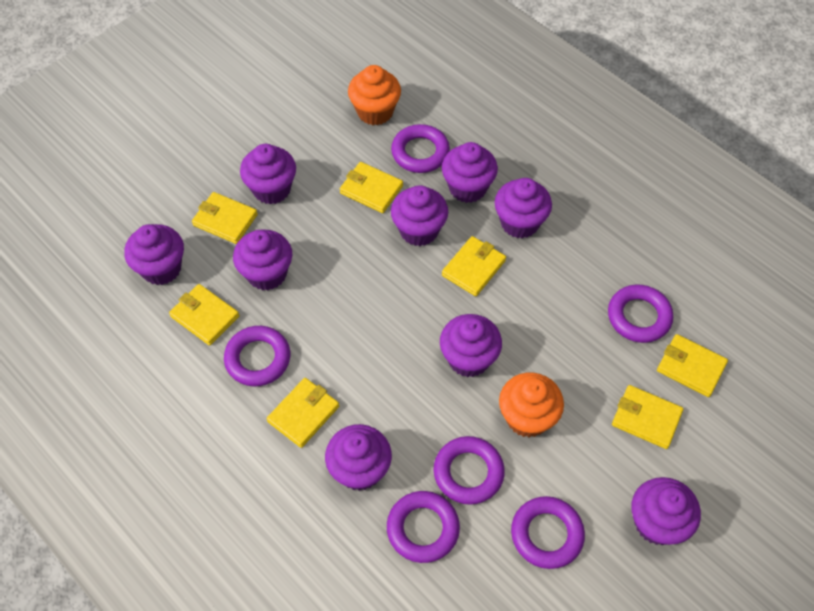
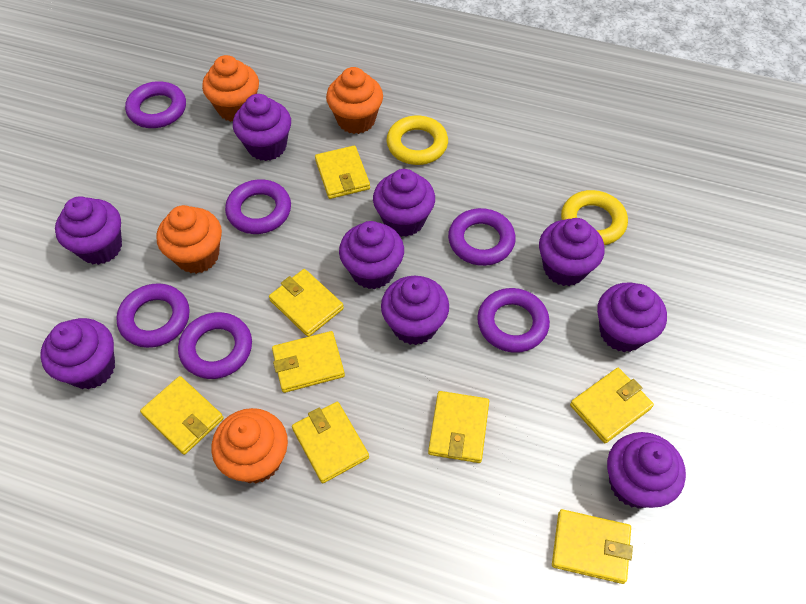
orange cupcake: [348,65,401,125] [499,372,564,437] = 2 -> [156,205,222,274] [202,55,259,122] [211,408,288,484] [326,67,383,134] = 4
yellow ring: none = 0 -> [386,115,448,165] [561,190,628,245] = 2
yellow wallet: [169,284,239,346] [192,192,258,244] [267,378,339,448] [340,162,403,213] [442,236,506,296] [612,385,683,449] [657,334,728,397] = 7 -> [140,376,224,455] [269,269,344,337] [272,331,345,393] [292,402,369,483] [315,146,370,199] [428,391,489,463] [552,509,633,584] [570,368,654,443] = 8

